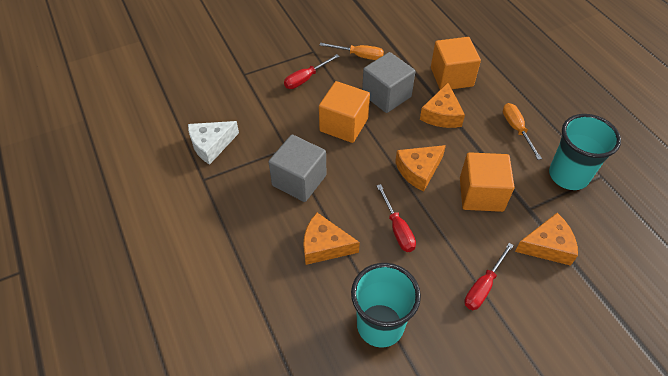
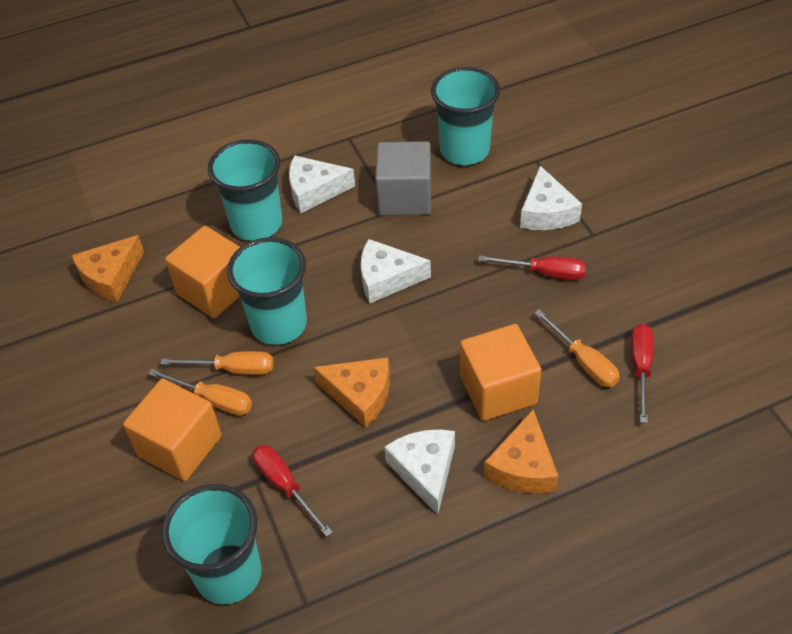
grey cube: [269,135,326,202] [362,52,415,113] = 2 -> [375,141,431,215] = 1
orange cheese: [303,213,360,265] [395,145,446,192] [420,83,465,128] [515,213,578,266] = 4 -> [71,235,144,302] [313,357,390,428] [484,409,558,493] = 3
orange screwdriver: [320,43,384,60] [503,103,542,160] = 2 -> [148,369,252,415] [161,351,274,375] [534,309,620,387] = 3
turquoise cup: [351,263,421,348] [549,114,621,190] = 2 -> [162,484,262,604] [208,139,282,241] [227,237,307,345] [431,67,500,165] = 4
white cheese: [188,121,239,165] = 1 -> [289,155,355,213] [361,239,431,304] [384,429,455,515] [520,166,582,230] = 4

